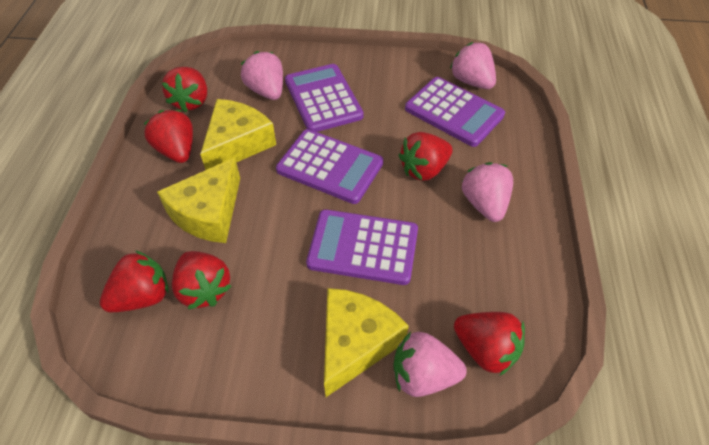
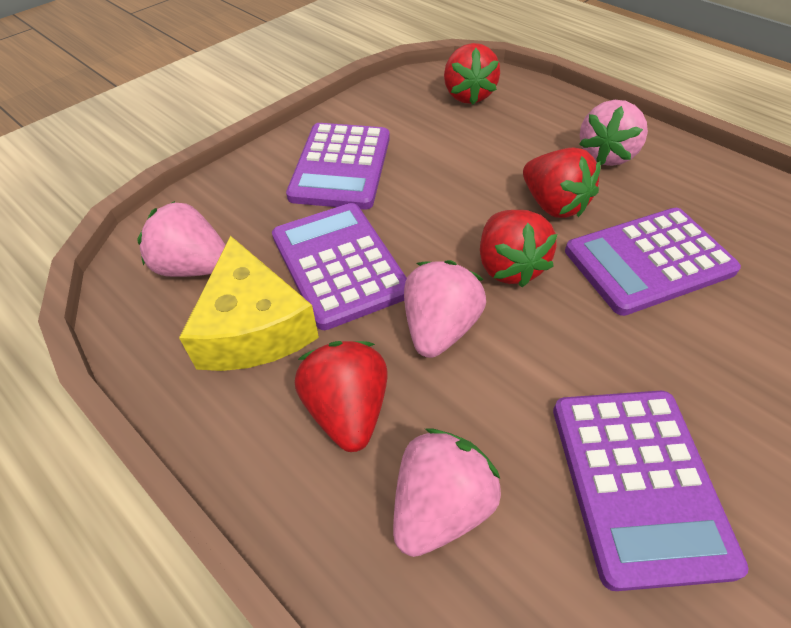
red strawberry: [100,250,169,312] [144,110,193,163] [162,67,207,112] [172,251,232,309] [399,132,452,181] [454,312,525,376] = 6 -> [295,341,388,452] [444,43,500,105] [480,210,557,287] [523,148,601,218] = 4
yellow cheese: [157,157,240,243] [200,99,276,170] [324,288,409,397] = 3 -> [179,236,319,371] = 1

